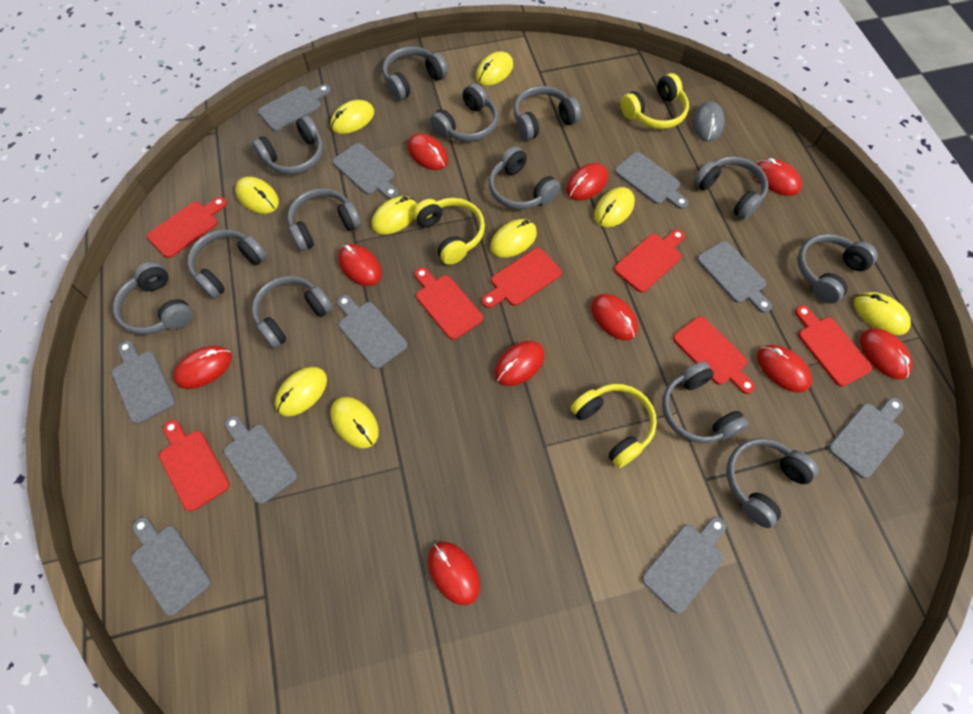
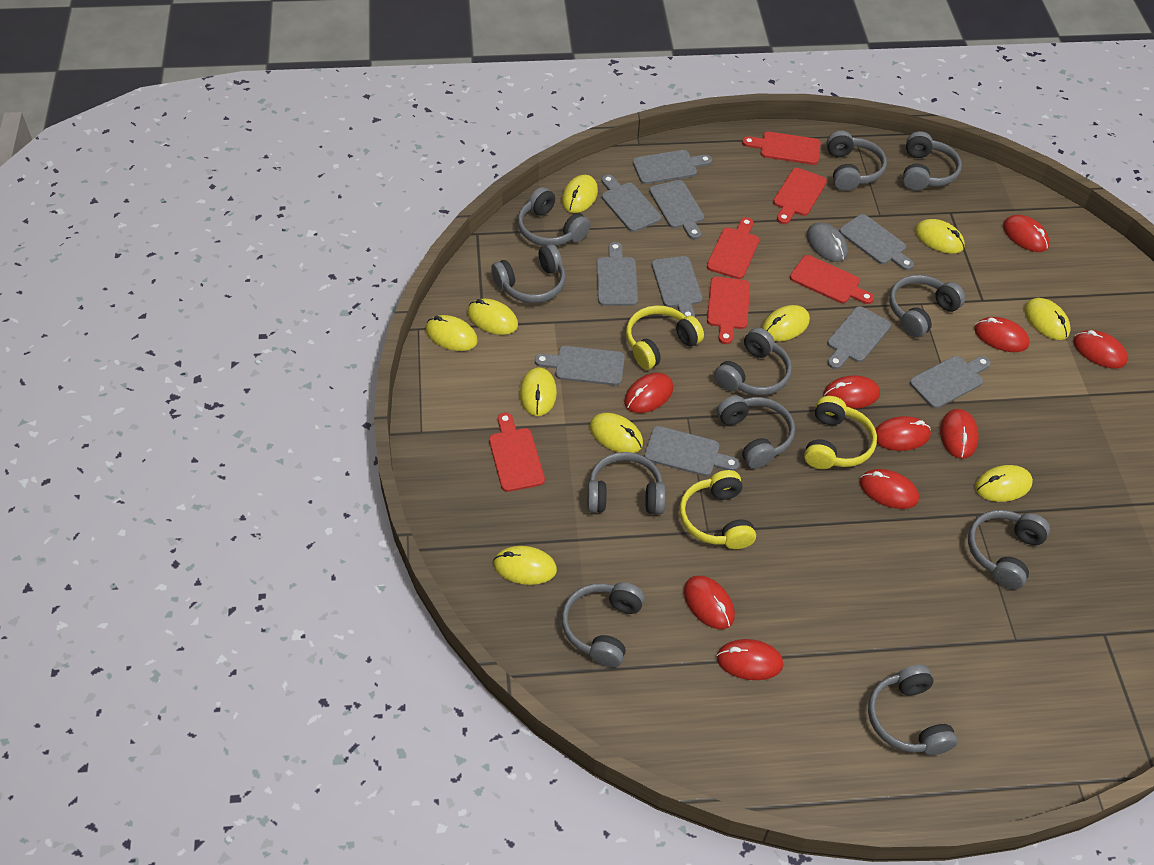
grey headphones: [113,262,193,335] [187,229,267,299] [252,115,324,175] [252,276,333,349] [288,188,361,251] [383,46,448,100] [430,83,498,142] [489,146,561,210] [514,86,581,141] [662,361,749,443] [694,156,768,220] [727,438,819,528] [798,234,878,304] = 13 -> [491,244,566,303] [518,187,591,246] [561,582,645,667] [587,452,666,514] [714,328,792,395] [717,395,795,469] [826,131,887,191] [868,665,958,755] [889,275,966,338] [903,131,962,191] [968,510,1050,589] = 11
red cutting board: [147,197,227,258] [159,420,230,511] [415,267,483,340] [482,248,562,308] [614,229,685,293] [673,316,755,394] [795,305,873,387] = 7 -> [489,412,545,492] [707,217,759,279] [707,277,750,344] [742,132,821,165] [773,168,827,224] [790,255,874,304] = 6
yellow mouse: [235,177,279,214] [275,367,327,417] [330,100,374,134] [330,397,379,449] [372,196,417,235] [476,51,513,86] [490,219,537,258] [594,187,635,227] [854,292,911,335] = 9 -> [426,315,478,351] [467,299,518,335] [493,546,557,585] [520,367,557,416] [562,175,598,213] [590,413,643,453] [762,305,810,341] [915,219,965,254] [975,465,1033,502] [1024,298,1071,340] = 10

